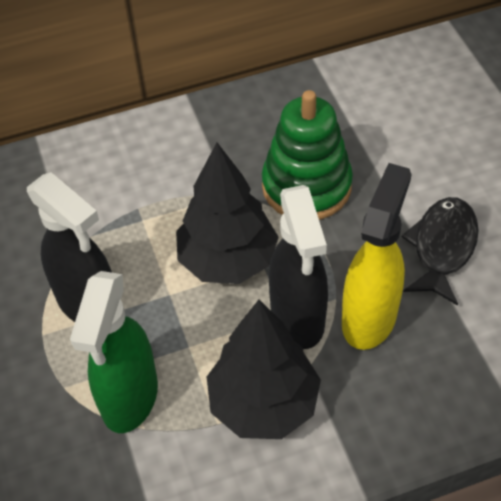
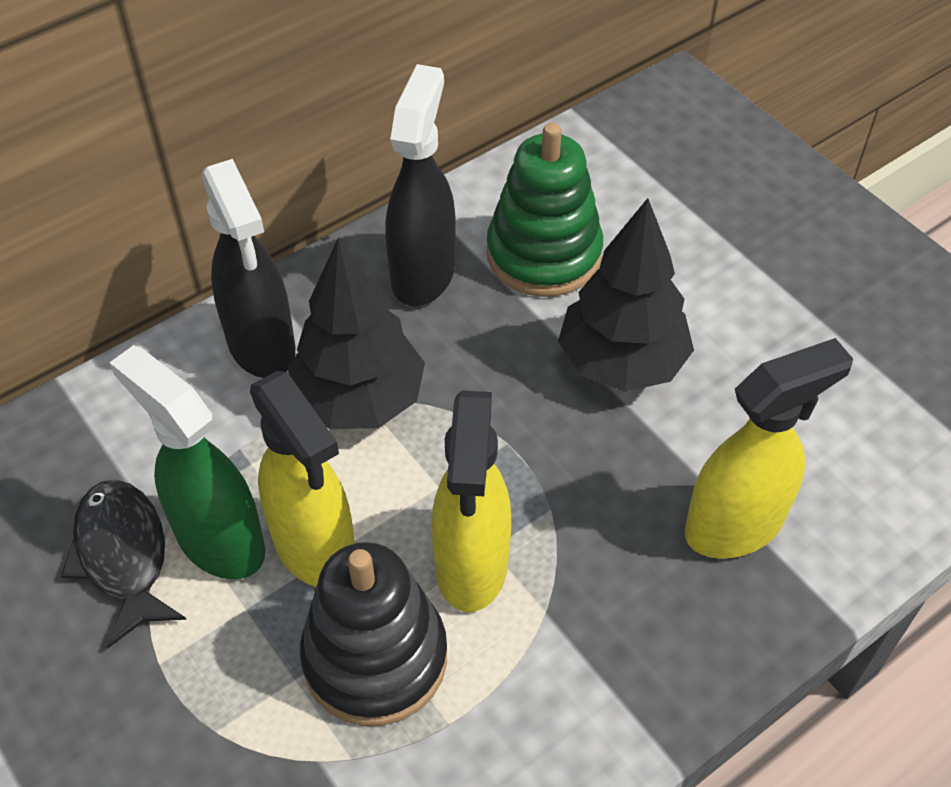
black stacking toy: none = 0 -> [300,542,447,726] = 1
yellow spray bottle: [342,163,412,350] = 1 -> [250,371,355,587] [432,390,511,612] [685,338,853,559] = 3

